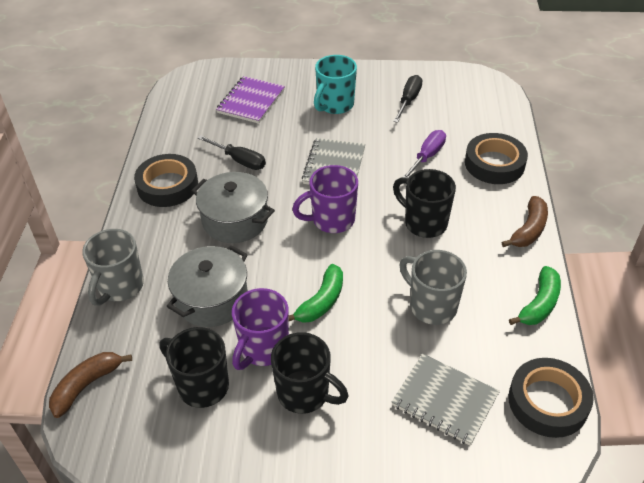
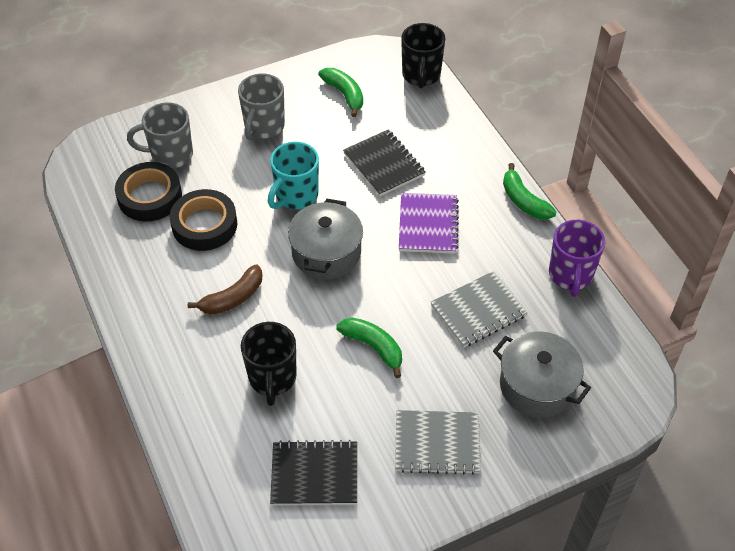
black mug: [160,327,229,408] [271,332,349,414] [393,169,456,238] = 3 -> [241,322,296,406] [401,23,445,88] = 2
black notebook: none = 0 -> [270,440,357,505] [343,130,426,196] = 2
black screwdriver: [198,135,266,170] [393,75,422,123] = 2 -> none = 0
black tape: [134,154,198,207] [465,133,528,184] [508,358,594,438] = 3 -> [115,162,182,221] [170,189,237,251] = 2
brown banana: [49,352,132,418] [502,196,548,247] = 2 -> [188,265,263,315] = 1
green banana: [289,264,343,323] [509,266,561,325] = 2 -> [318,68,363,117] [336,318,402,378] [503,163,557,220] = 3
purple mug: [232,288,289,370] [292,165,358,233] = 2 -> [549,220,605,297] = 1
purple screwdriver: [403,130,446,178] = 1 -> none = 0

